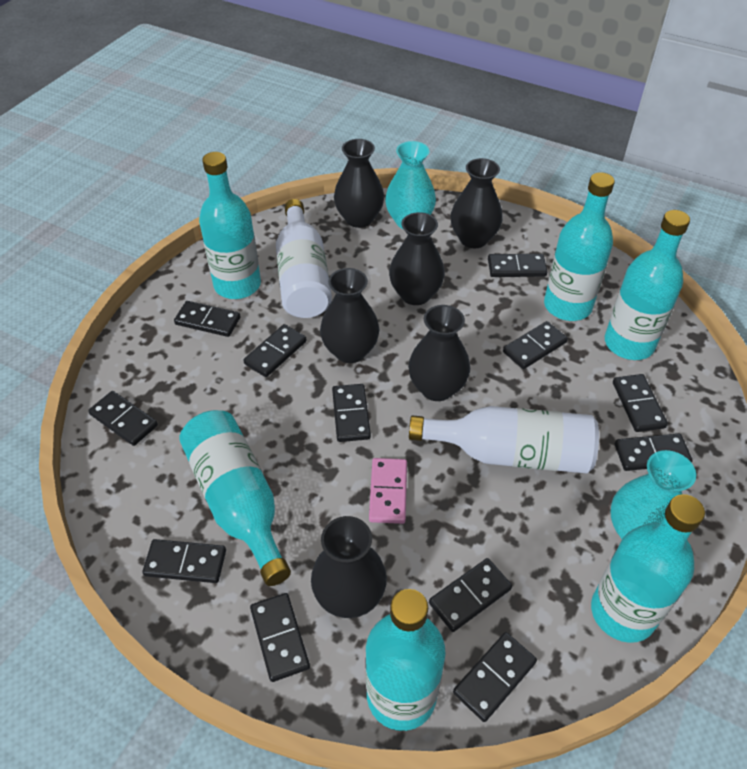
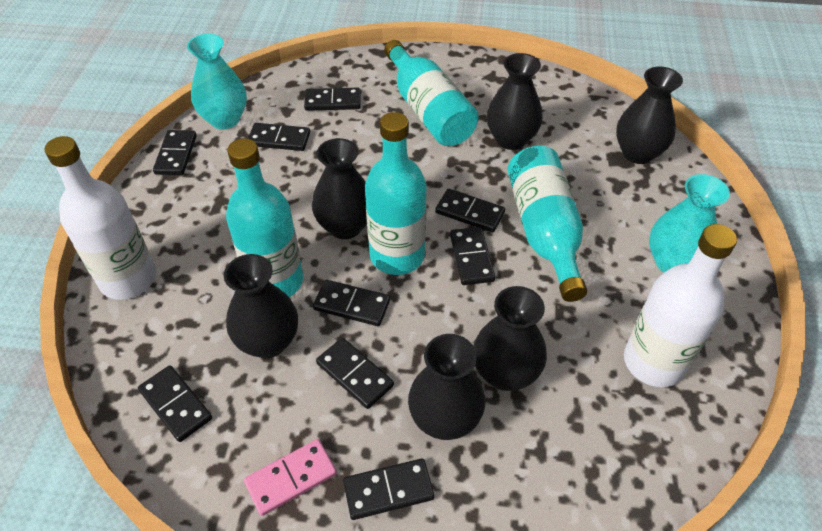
black domino: [88,391,158,446] [142,539,226,583] [174,301,240,337] [243,324,307,377] [250,593,310,682] [332,384,371,442] [429,558,512,632] [453,632,537,722] [488,254,547,277] [503,321,568,369] [613,374,668,432] [615,434,692,471] = 12 -> [138,365,212,442] [153,130,197,175] [248,123,310,151] [304,88,361,111] [313,280,390,326] [316,338,394,409] [343,458,434,520] [435,189,505,232] [450,227,495,285] = 9
turquoise bottle: [179,410,291,586] [199,152,261,299] [365,589,446,731] [544,172,615,321] [591,494,705,643] [605,210,690,360] = 6 -> [226,138,303,297] [365,112,426,275] [384,40,479,146] [508,146,587,302] = 4

